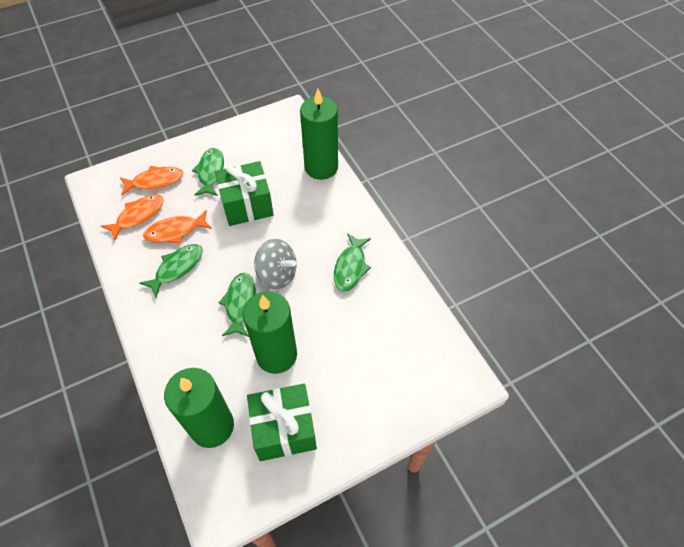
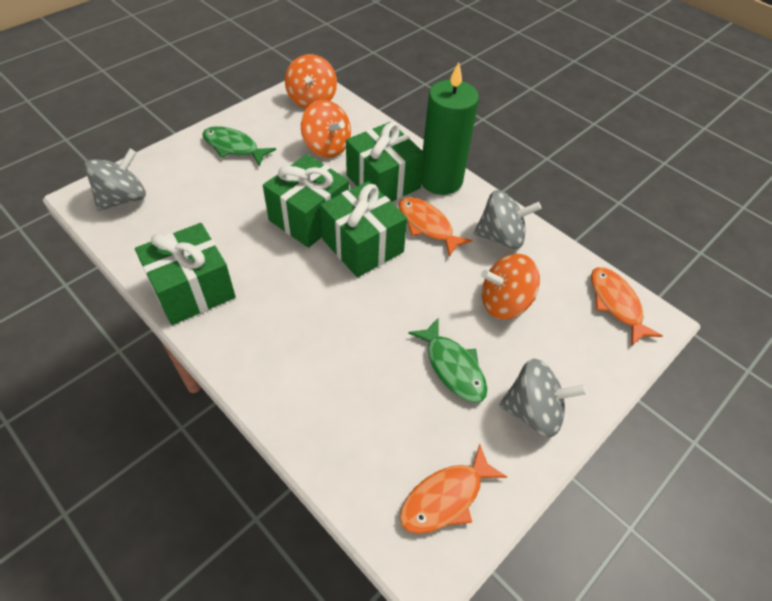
green candle: [164,368,234,448] [243,291,297,374] [300,89,338,180] = 3 -> [421,62,479,195] = 1
green fish: [139,244,202,297] [192,148,224,196] [219,273,256,337] [334,233,371,292] = 4 -> [202,126,276,166] [408,318,487,403] = 2
green gift: [215,161,274,226] [247,384,317,461] = 2 -> [135,223,236,325] [263,154,349,248] [320,181,407,278] [346,122,425,202] = 4
grey spinning top: [254,239,297,289] = 1 -> [84,149,146,211] [474,190,542,249] [499,358,587,437] = 3
orange spinning top: none = 0 -> [285,54,337,109] [301,100,351,158] [481,254,540,319] = 3

